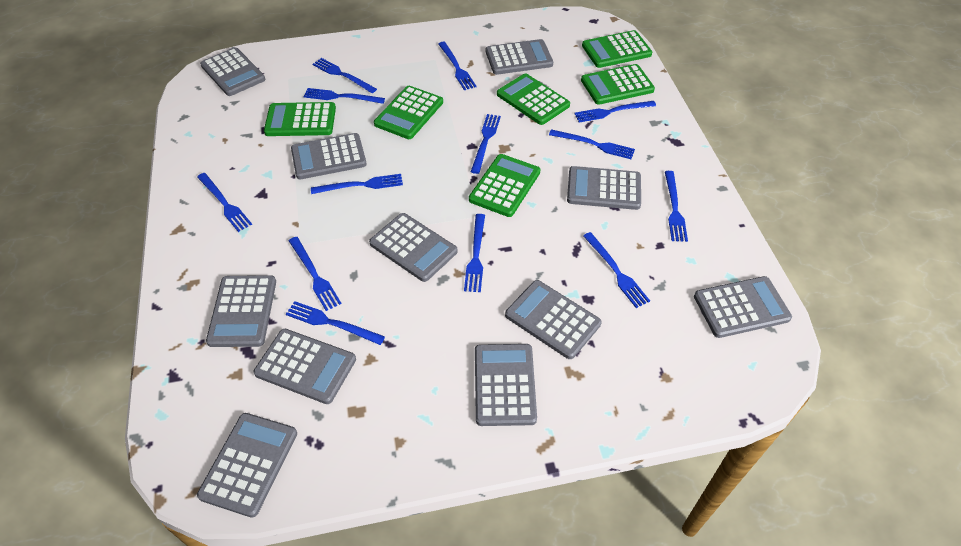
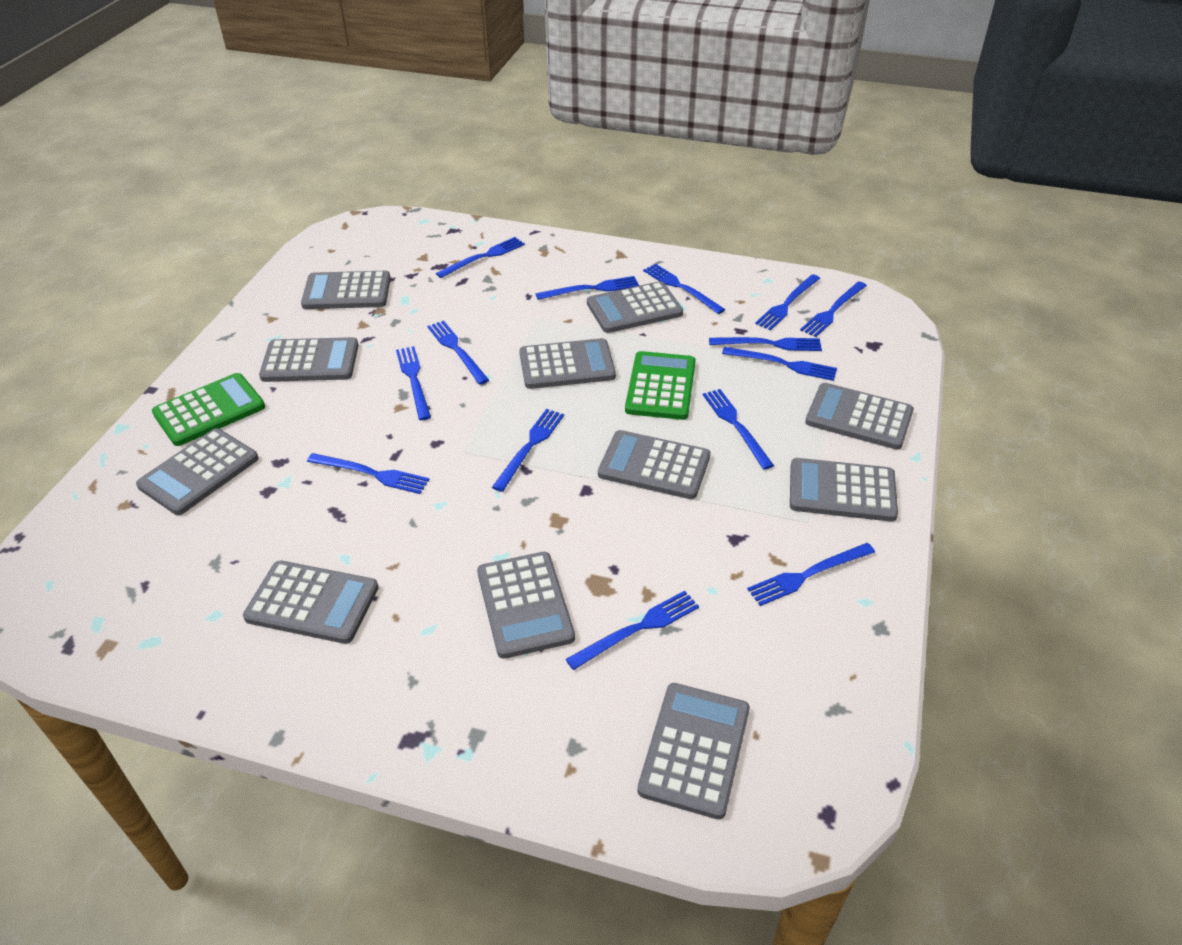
blue fork: [197,173,252,232] [286,301,385,345] [289,237,342,311] [303,88,385,104] [311,174,403,194] [312,58,377,93] [438,42,477,90] [464,214,485,292] [471,114,501,174] [549,129,635,159] [574,101,656,122] [583,232,650,308] [665,171,688,242] = 13 -> [307,453,429,494] [396,346,431,420] [427,320,489,384] [436,237,525,278] [492,409,564,492] [535,276,639,300] [566,591,699,670] [643,264,725,314] [703,389,774,469] [709,337,822,351] [722,347,837,381] [747,543,875,606] [755,274,820,330] [800,281,867,337] = 14
green calculator: [264,102,336,136] [374,86,443,139] [469,154,541,217] [497,73,570,125] [581,64,655,105] [582,30,652,68] = 6 -> [152,373,265,446] [625,351,696,420] = 2

